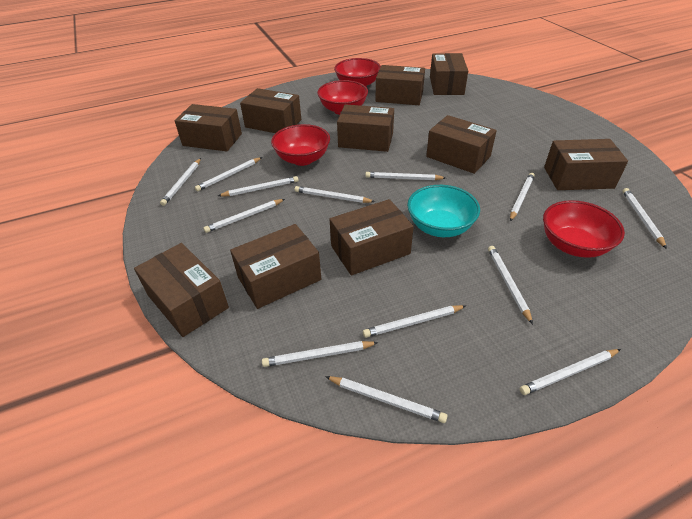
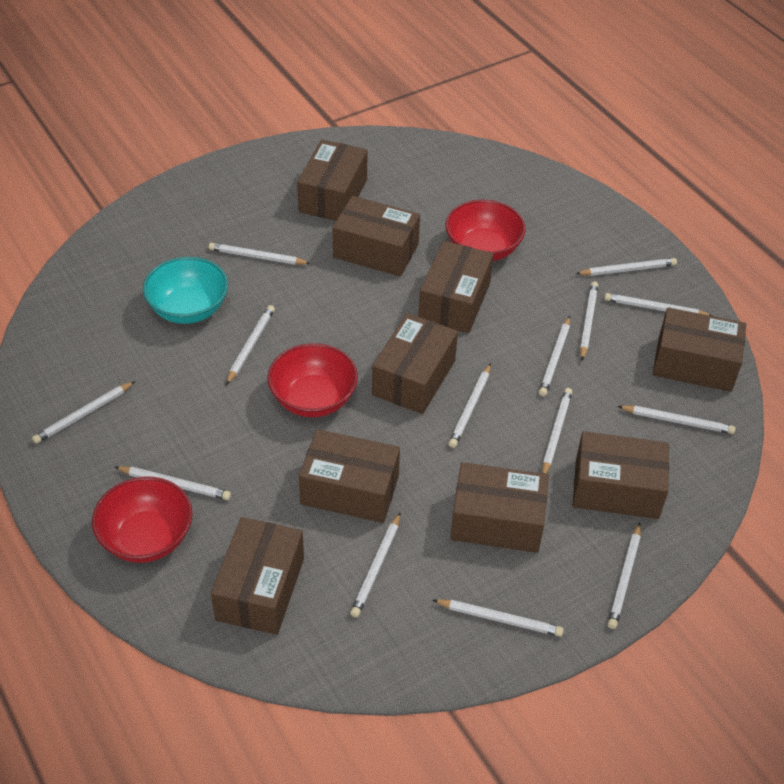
brown box: [134,243,229,337] [175,104,242,151] [230,224,321,309] [240,88,301,133] [330,199,414,275] [337,104,394,152] [375,65,425,105] [426,115,497,174] [430,53,468,95] [544,139,628,190] = 10 -> [211,517,304,635] [297,139,367,221] [299,429,400,523] [333,196,420,277] [372,313,458,414] [418,241,494,333] [450,462,549,553] [573,431,669,519] [653,307,746,392] = 9
red bowl: [271,124,330,166] [317,80,368,115] [334,58,381,87] [543,200,625,258] = 4 -> [92,476,193,563] [267,343,358,417] [445,200,526,261] = 3
white pencil: [160,158,201,206] [195,157,262,192] [204,199,285,233] [218,176,298,196] [262,341,379,367] [295,186,375,203] [325,376,448,423] [363,305,466,338] [365,172,446,180] [488,246,533,324] [510,173,535,221] [520,349,621,395] [622,188,667,249] = 13 -> [32,381,135,444] [115,466,231,500] [209,243,311,265] [226,305,275,385] [350,513,400,617] [432,599,564,637] [448,363,491,448] [539,316,570,396] [542,388,573,474] [575,258,677,276] [580,282,598,361] [604,293,713,316] [608,523,641,629] [617,405,736,434] = 14

